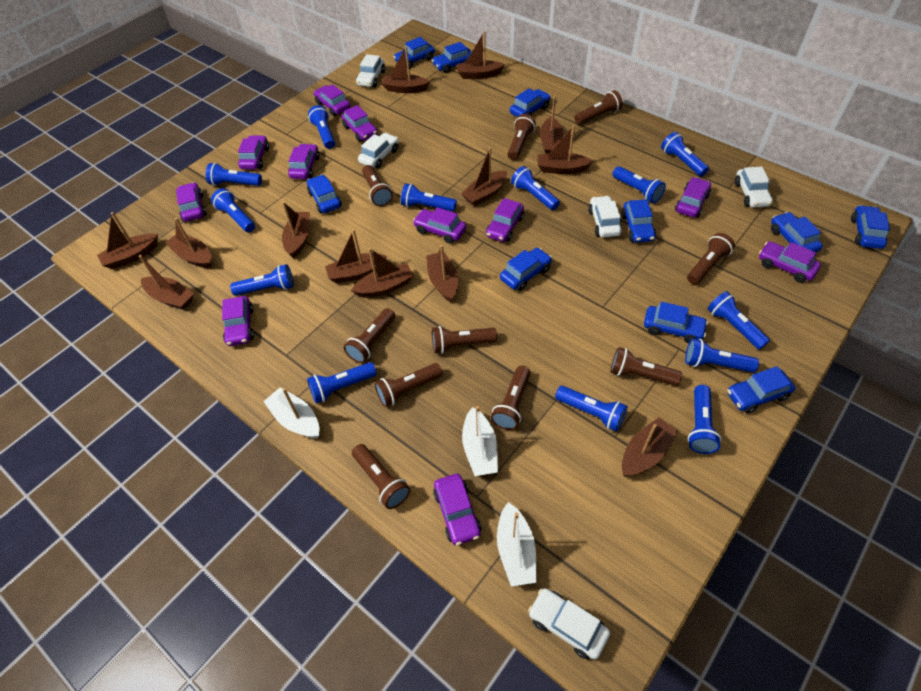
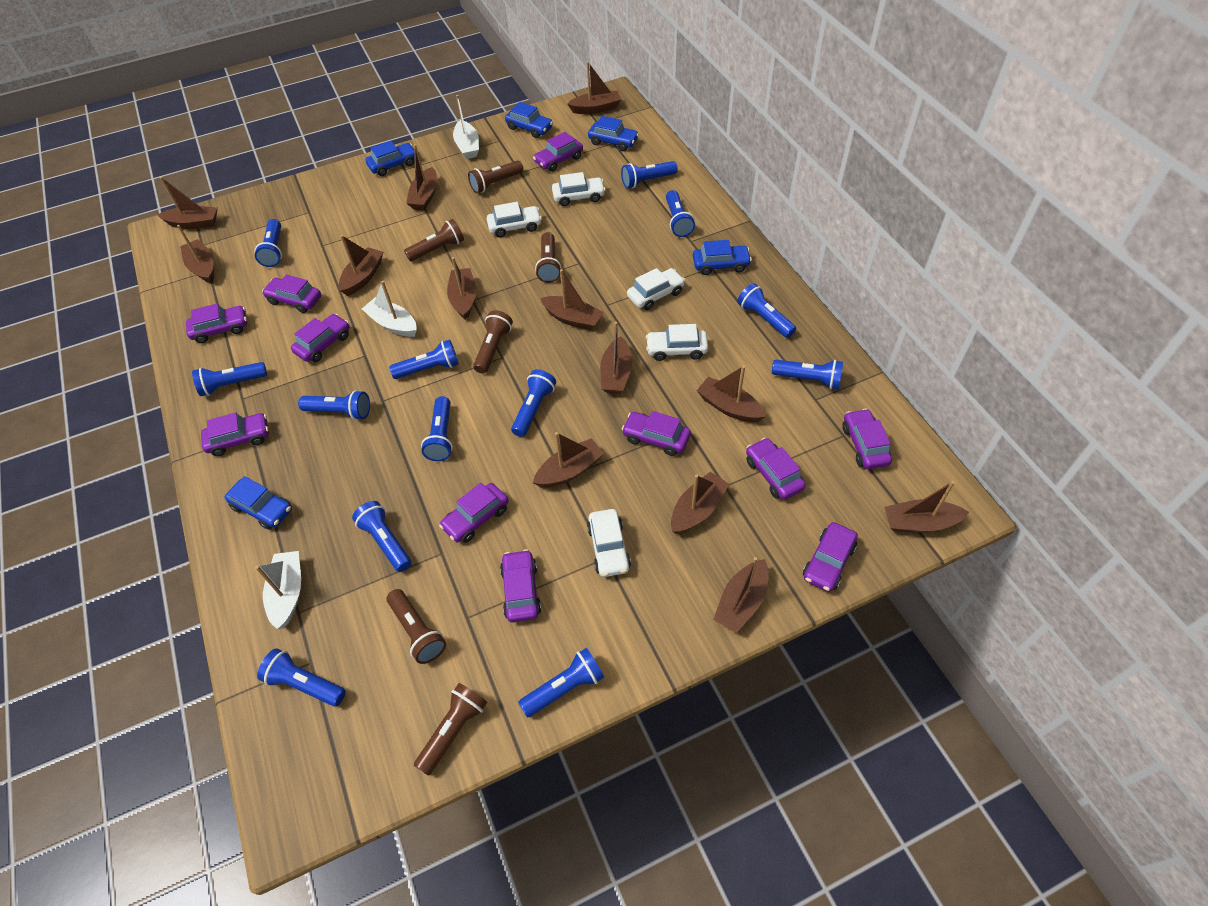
blue car: [307,175,342,213] [393,37,435,69] [432,42,472,73] [500,248,552,291] [510,88,551,117] [621,199,656,242] [644,302,708,343] [727,366,795,413] [771,212,823,252] [851,205,890,249] = 10 -> [225,476,292,530] [365,141,415,176] [505,102,553,138] [588,116,639,151] [693,240,752,275] = 5
brown flashlight: [344,308,395,363] [352,444,410,509] [362,165,393,206] [375,363,443,407] [432,326,497,354] [491,365,531,430] [507,114,536,160] [575,90,623,125] [610,347,682,386] [687,233,735,285] = 10 -> [387,589,446,664] [404,219,464,261] [414,683,487,776] [468,160,523,193] [473,310,513,374] [535,232,562,283] = 6

